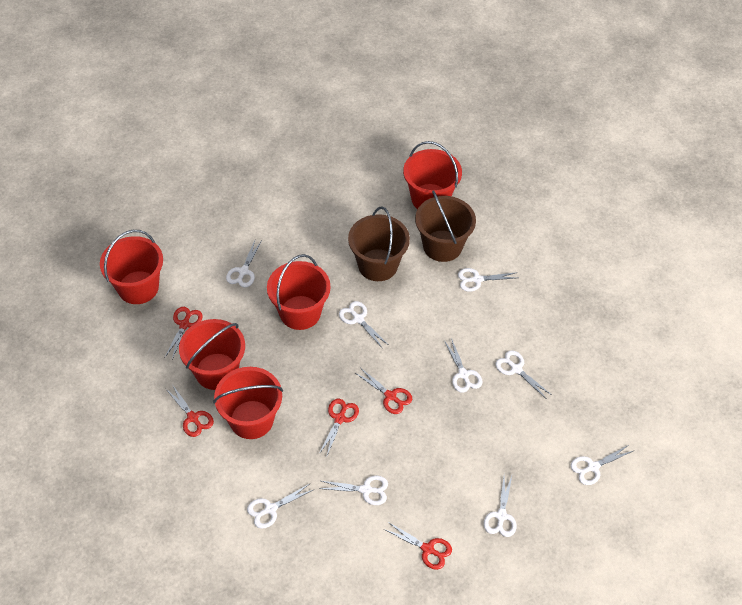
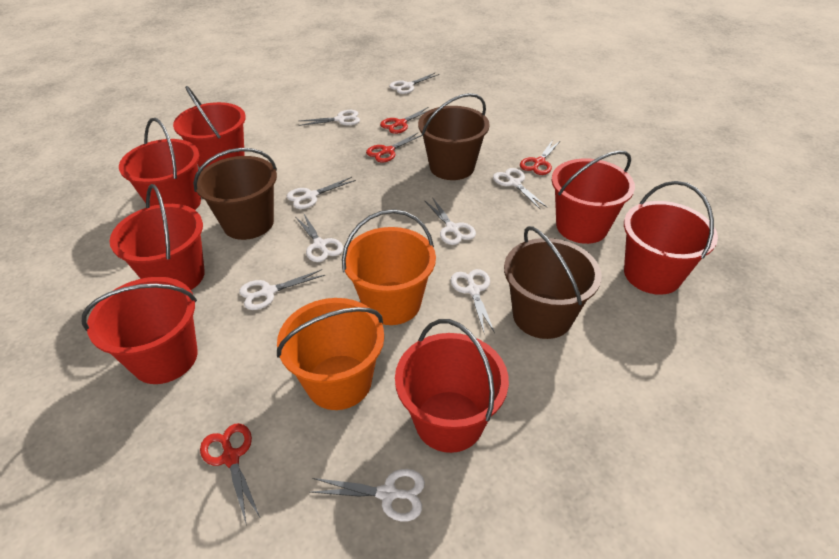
brown bucket: [348,206,410,281] [415,190,476,262] = 2 -> [193,148,277,240] [418,93,490,180] [504,226,602,339] = 3
orange bucket: none = 0 -> [277,298,384,410] [342,209,436,325] = 2
red bucket: [100,230,163,304] [179,319,245,390] [213,367,283,439] [267,254,331,330] [403,141,462,209] = 5 -> [82,277,198,384] [110,184,205,290] [119,118,201,210] [173,86,246,169] [395,319,509,453] [552,150,635,244] [624,181,718,295] = 7
red scissors: [165,307,203,359] [165,386,214,437] [319,399,359,458] [355,368,412,414] [384,522,452,570] = 5 -> [200,423,260,526] [366,133,422,162] [380,107,429,134] [520,140,560,175] = 4

